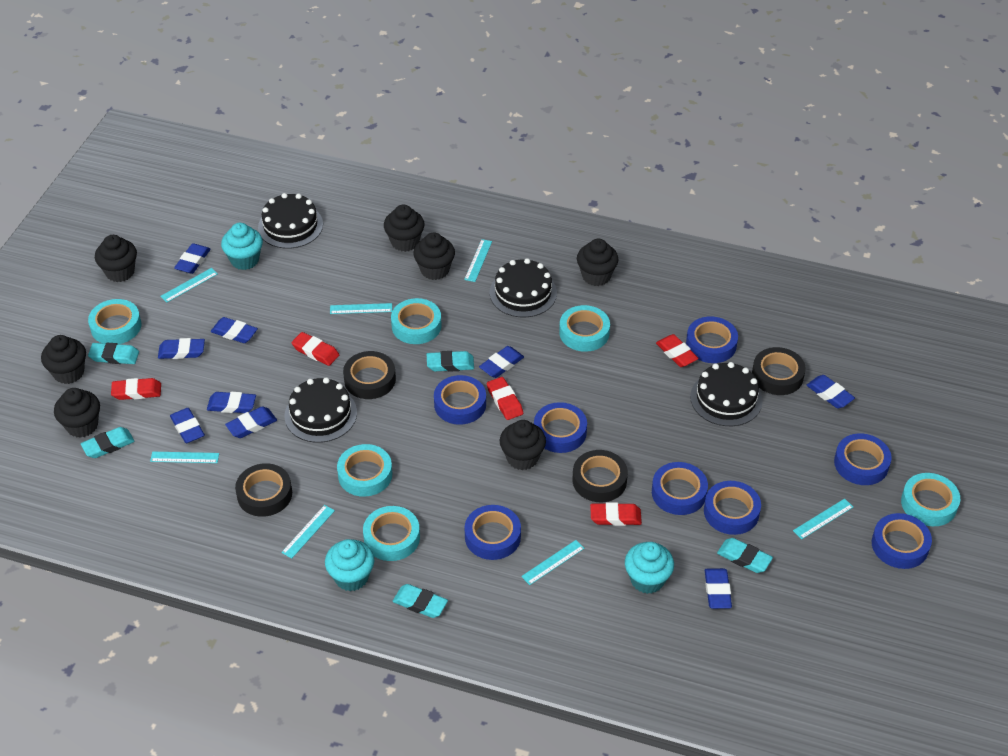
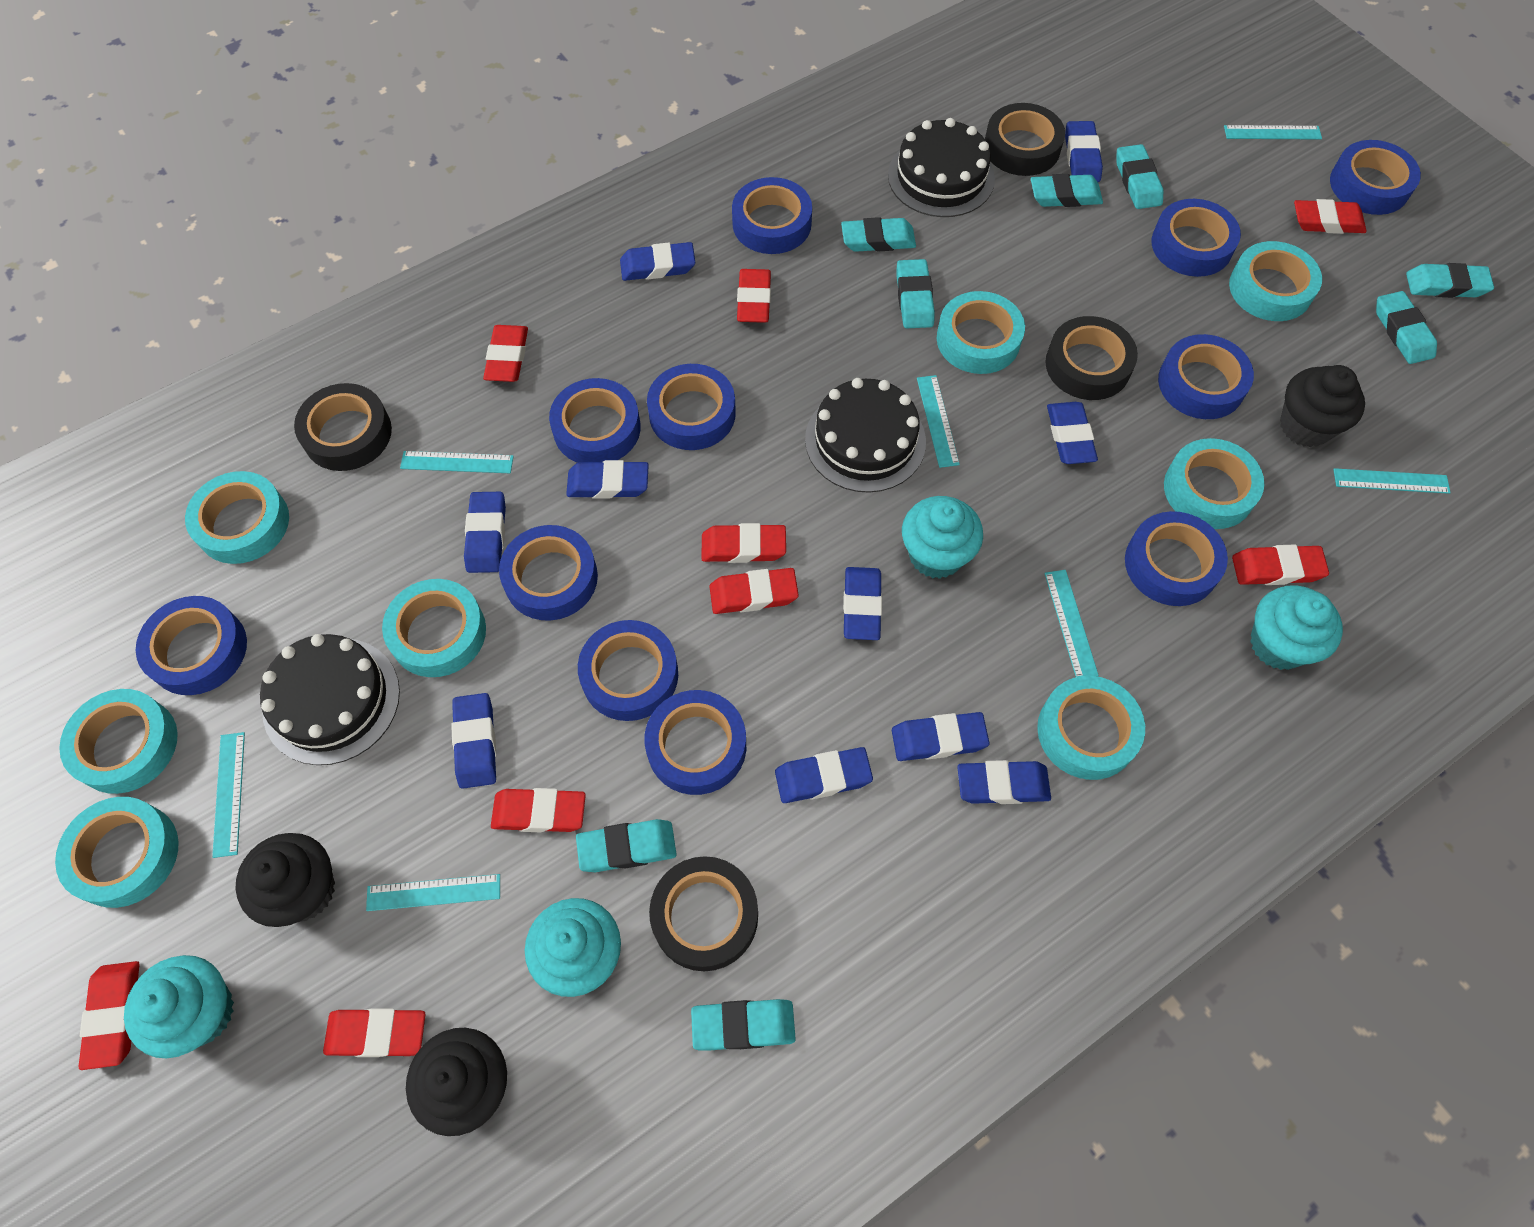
black cake: [258,193,323,249] [284,377,357,443] [490,258,557,317] [690,362,763,426] = 4 -> [260,634,400,765] [805,378,926,493] [888,118,995,217] = 3
black cupcake: [41,335,86,384] [54,388,100,438] [95,235,137,282] [384,205,425,252] [413,233,455,280] [500,420,546,470] [577,239,618,286] = 7 -> [236,833,335,927] [406,1028,507,1136] [1280,365,1365,447] = 3
blue eraser: [158,338,205,359] [170,408,205,443] [174,243,211,274] [207,392,256,413] [211,317,258,343] [225,406,277,438] [479,346,524,378] [705,568,732,609] [807,375,855,408] = 9 -> [451,693,496,789] [464,492,506,573] [566,460,649,499] [620,242,696,281] [775,747,873,803] [843,567,882,640] [892,712,989,761] [957,760,1051,804] [1047,402,1098,464] [1065,121,1103,182] = 10
blue tape: [434,375,486,425] [464,505,521,560] [534,402,587,453] [652,462,708,515] [686,317,738,363] [704,481,761,535] [834,433,892,485] [872,513,932,569] = 8 -> [136,596,247,695] [499,525,598,621] [549,378,640,463] [578,620,678,721] [644,690,746,795] [647,364,736,450] [732,177,812,254] [1125,511,1228,606] [1152,199,1241,277] [1158,334,1254,419] [1330,140,1421,215] = 11
red eraser: [111,378,161,400] [292,332,339,366] [487,377,523,420] [590,502,642,526] [656,334,699,367] = 5 -> [78,961,140,1070] [323,1008,425,1057] [483,325,528,382] [491,788,586,832] [701,523,786,563] [709,568,799,614] [737,269,771,323] [1232,545,1329,585] [1294,199,1366,234] = 9
turquoise cupcake: [221,223,263,270] [325,539,374,591] [625,542,674,594] = 3 -> [124,955,234,1058] [525,898,621,997] [902,496,983,579] [1250,585,1343,670] = 4
turquoise eraser: [81,427,135,458] [88,343,139,364] [393,584,448,618] [427,351,474,372] [717,538,773,573] = 5 -> [576,819,677,872] [691,999,796,1051] [841,217,916,252] [897,259,935,329] [1031,174,1103,207] [1116,144,1163,209] [1376,291,1437,364] [1406,263,1494,298] = 8
turquoise tape: [88,299,141,344] [337,444,393,497] [363,506,420,561] [391,298,442,344] [559,305,610,352] [901,473,960,526] = 6 -> [55,797,179,908] [59,689,178,794] [185,471,289,564] [382,579,486,677] [937,291,1025,374] [1037,676,1145,780] [1164,438,1264,529] [1229,241,1322,321] = 8

